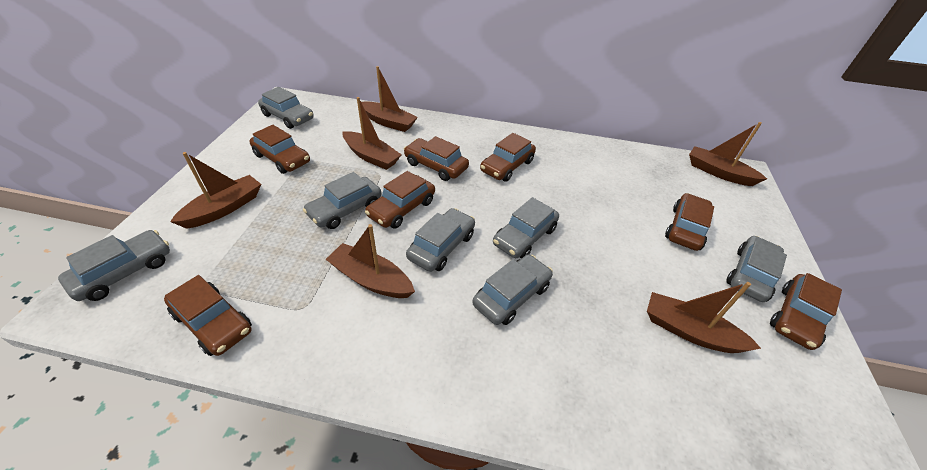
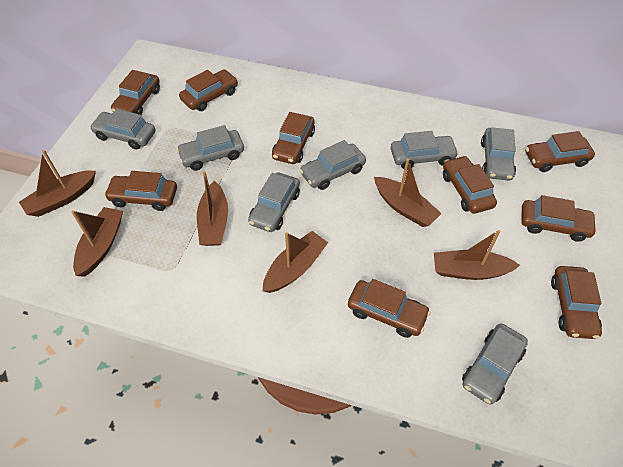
brown car: [164,275,252,356] [249,125,310,174] [365,171,435,229] [404,136,469,181] [480,133,536,182] [665,193,714,251] [770,273,842,350] = 7 -> [104,171,177,211] [111,70,160,115] [179,69,238,111] [272,112,315,164] [348,279,430,338] [443,156,497,214] [521,195,597,242] [525,131,595,172] [551,266,602,339] = 9

